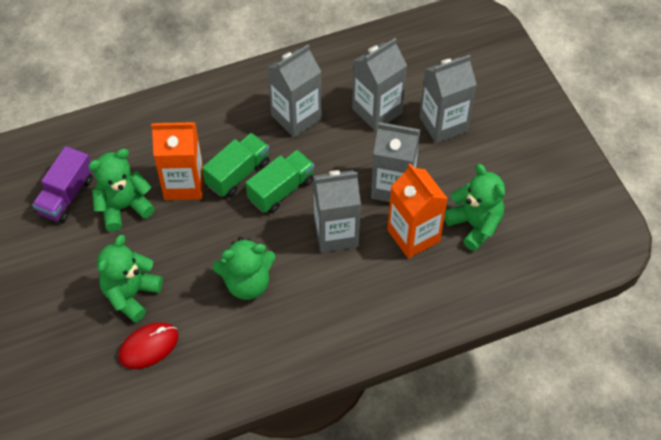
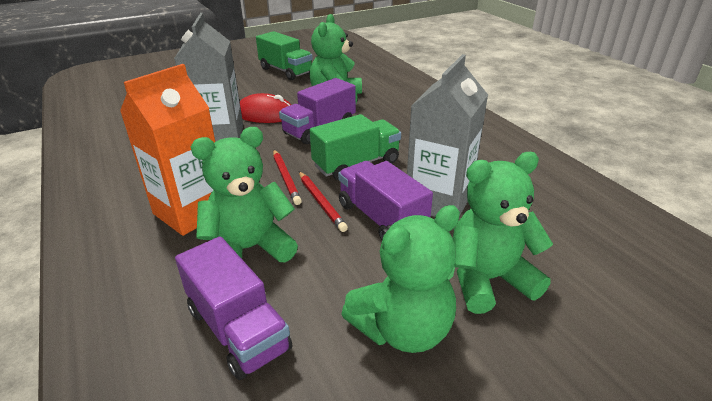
grey carton: [268,44,322,138] [313,170,361,252] [352,38,407,131] [371,122,420,202] [420,55,477,144] = 5 -> [174,13,243,142] [407,54,488,217] = 2
orange carton: [151,122,203,200] [388,163,448,259] = 2 -> [120,64,215,236] = 1
purple truck: [32,146,93,223] = 1 -> [175,236,292,380] [279,78,356,144] [338,161,433,240] = 3
red pencil: none = 0 -> [273,150,302,205] [299,171,348,232] = 2

